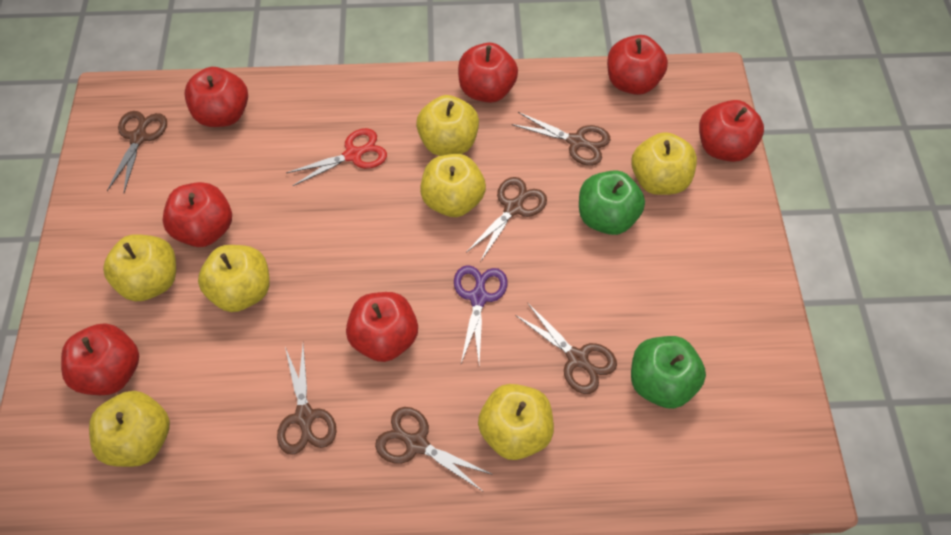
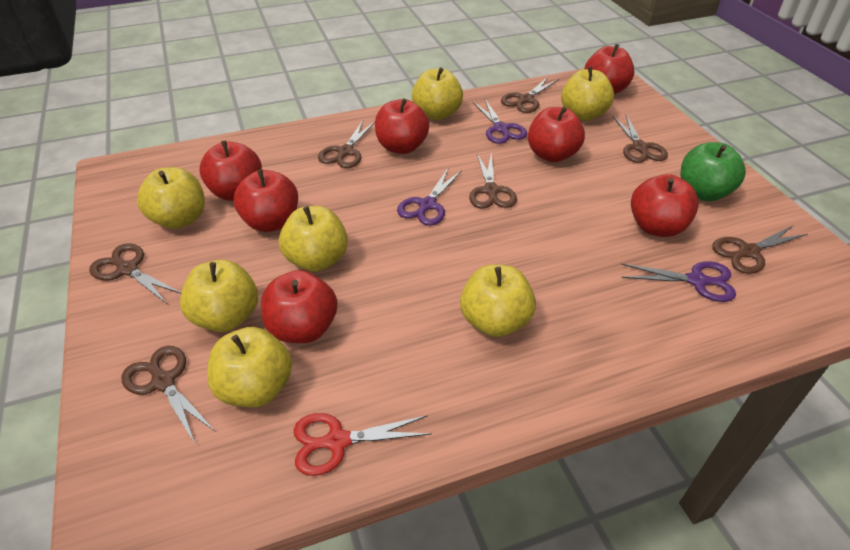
brown scissors: [107,111,167,193] [277,345,337,455] [375,407,493,491] [466,177,547,262] [512,112,610,166] [515,302,617,394] = 6 -> [89,243,181,304] [122,346,216,444] [318,120,375,168] [469,153,517,209] [501,77,559,113] [613,115,668,163] [712,225,808,274] = 7
green apple: [579,170,645,235] [631,336,706,409] = 2 -> [681,142,746,201] = 1
purple scissors: [454,265,507,364] = 1 -> [397,167,462,226] [473,99,528,144] [621,261,736,302] = 3

